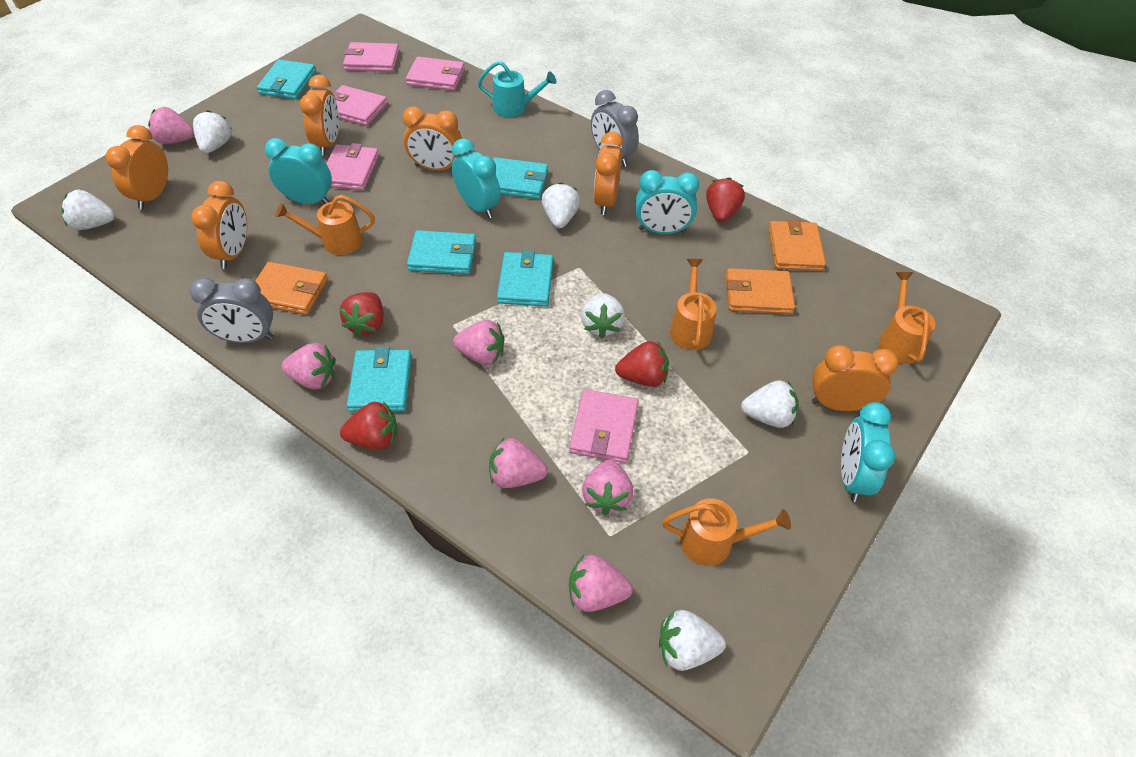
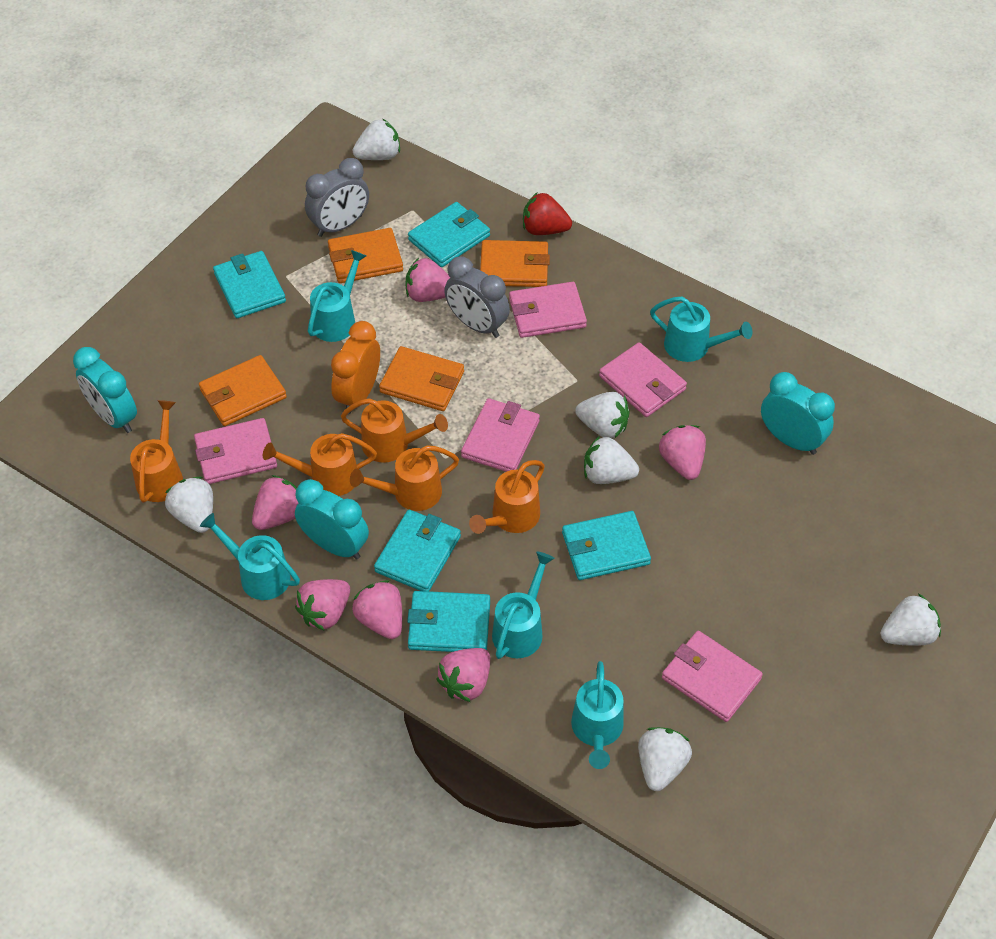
orange clock: [106,125,168,209] [191,181,247,269] [300,75,339,155] [403,106,462,171] [594,132,624,215] [812,345,899,411] = 6 -> [331,321,380,414] = 1
orange wallet: [255,262,328,315] [726,268,795,314] [768,219,826,271] = 3 -> [199,355,287,426] [328,228,403,283] [379,346,464,411] [480,240,550,287] = 4
orange watering can: [275,195,375,255] [662,499,791,566] [670,259,717,350] [879,272,935,364] = 4 -> [130,400,183,503] [263,433,377,496] [341,398,448,463] [350,445,459,511] [469,460,545,534] = 5
red strawberry: [339,292,384,337] [340,401,398,450] [615,341,669,387] [706,177,745,222] = 4 -> [523,192,572,235] = 1
turquoise clock: [265,138,332,204] [451,138,500,218] [635,170,700,234] [841,402,895,502] = 4 -> [73,347,137,433] [295,479,369,560] [761,372,835,455] = 3
turquoise watering can: [478,61,556,117] = 1 -> [200,513,300,600] [308,250,366,342] [492,552,554,659] [571,661,624,769] [650,297,752,362] = 5

